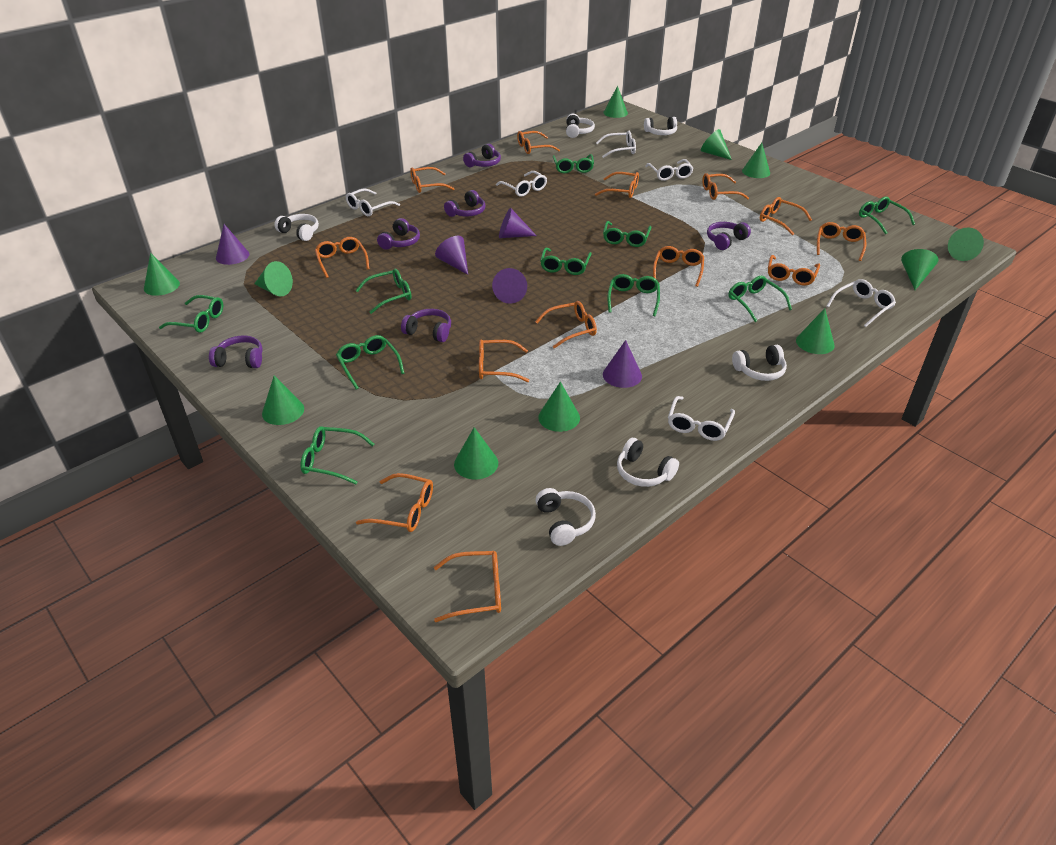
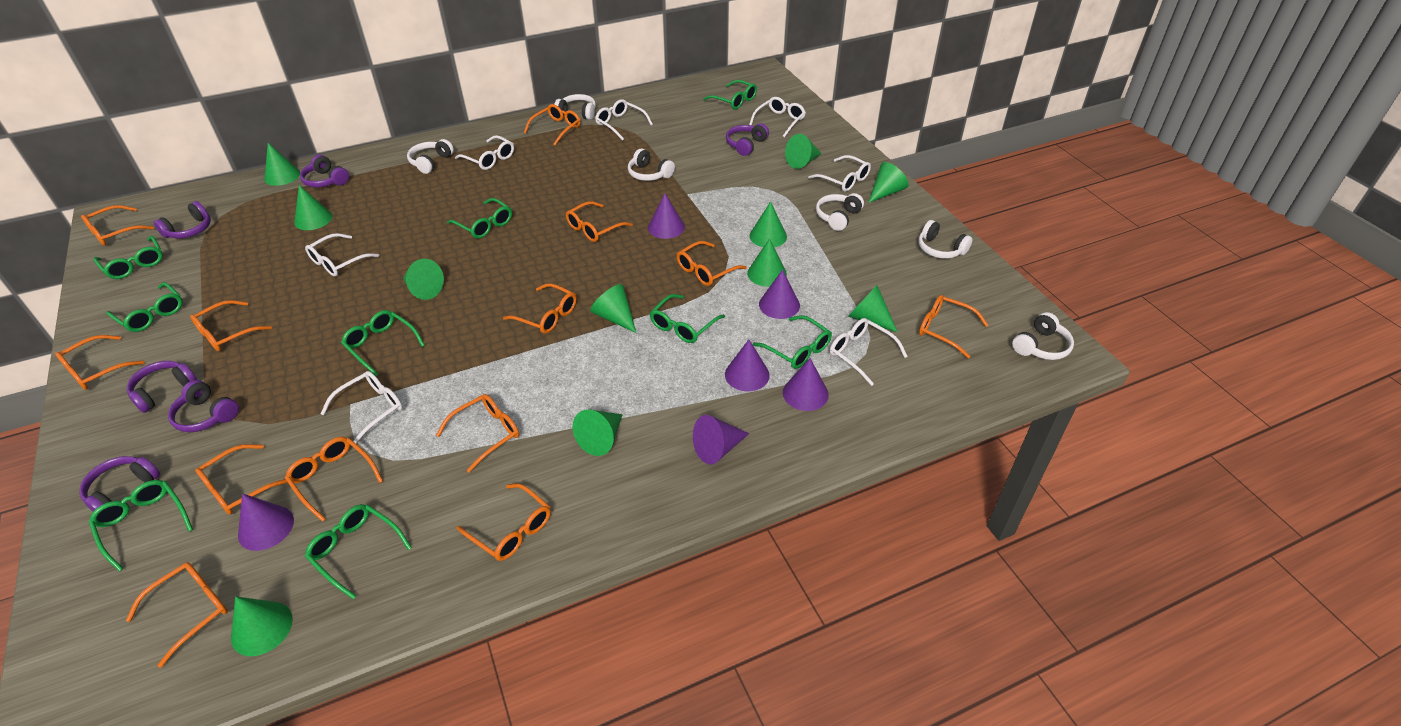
green glasses: [159,295,223,333] [300,426,375,484] [336,335,404,390] [356,269,411,314] [540,248,592,275] [553,154,594,173] [603,221,651,247] [608,274,660,316] [728,276,792,322] [859,196,915,234] = 10 -> [89,480,193,572] [94,235,163,279] [106,282,183,332] [305,504,412,599] [341,310,425,376] [447,198,512,238] [650,294,725,343] [703,80,757,109] [753,315,832,369] = 9
purple cone: [216,224,249,265] [435,236,468,275] [492,268,527,304] [499,208,537,238] [603,340,642,388] = 5 -> [238,494,294,551] [648,193,685,239] [693,415,749,465] [725,340,770,391] [759,269,800,319] [783,358,829,411] = 6
white glasses: [346,188,400,216] [496,171,547,197] [596,131,636,158] [645,159,693,181] [668,396,735,441] [827,279,896,327] = 6 -> [305,233,379,277] [320,371,403,444] [455,135,514,170] [595,99,653,141] [749,97,806,137] [808,155,871,192] [830,318,908,386] = 7

